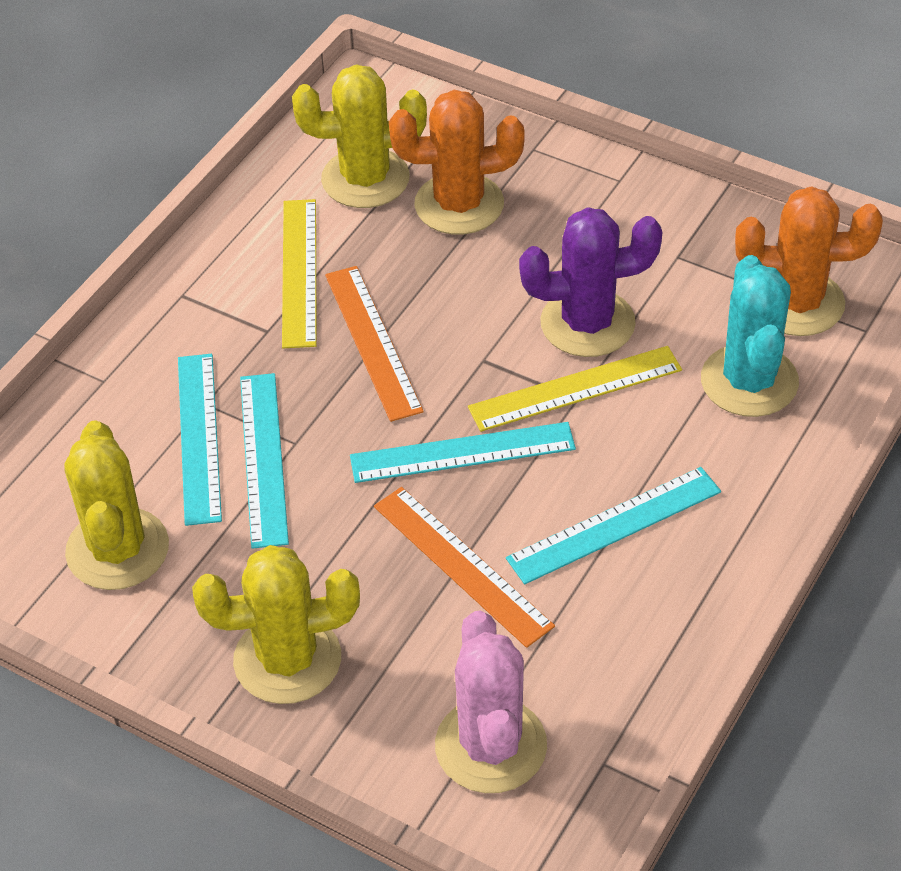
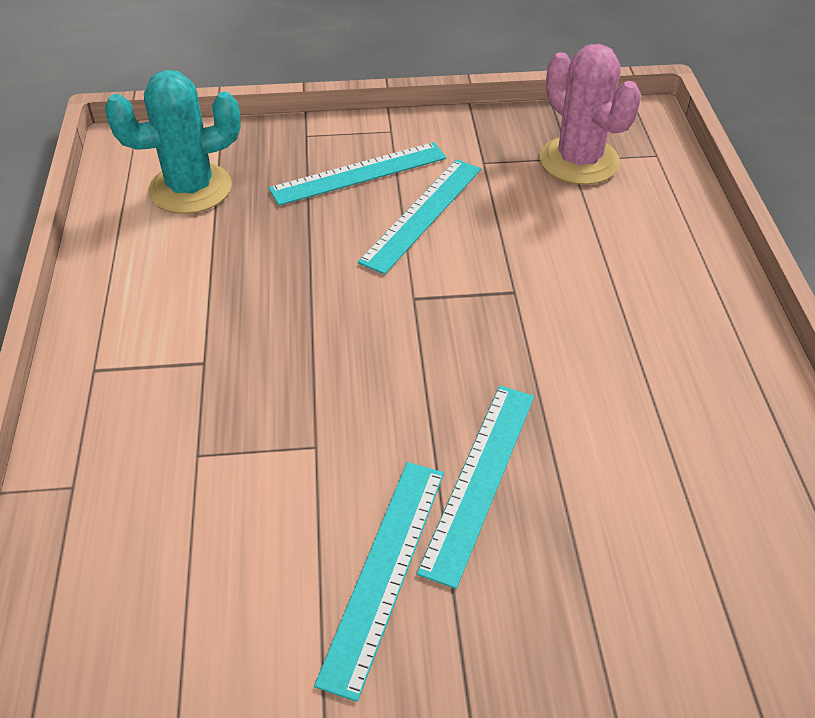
orange cactus: [389,90,525,235] [735,186,883,336] = 2 -> none = 0
orange ruler: [325,266,424,422] [374,487,555,648] = 2 -> none = 0
purple cactus: [519,207,662,357] = 1 -> none = 0
yellow cactus: [64,420,169,590] [192,545,360,704] [292,65,427,208] = 3 -> none = 0
yellow ruler: [282,199,317,348] [468,346,682,432] = 2 -> none = 0

